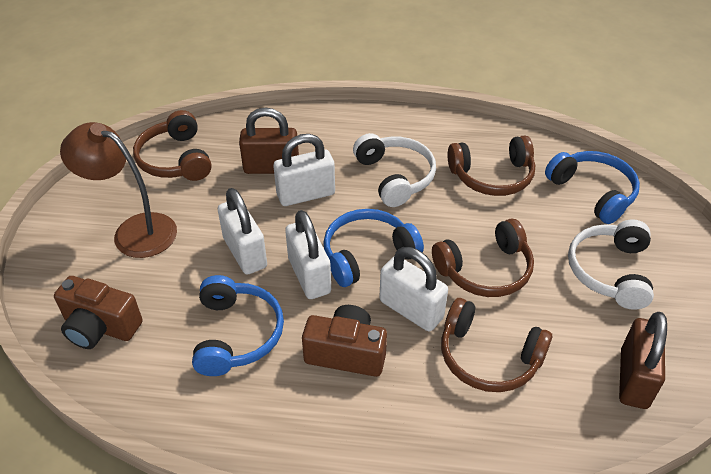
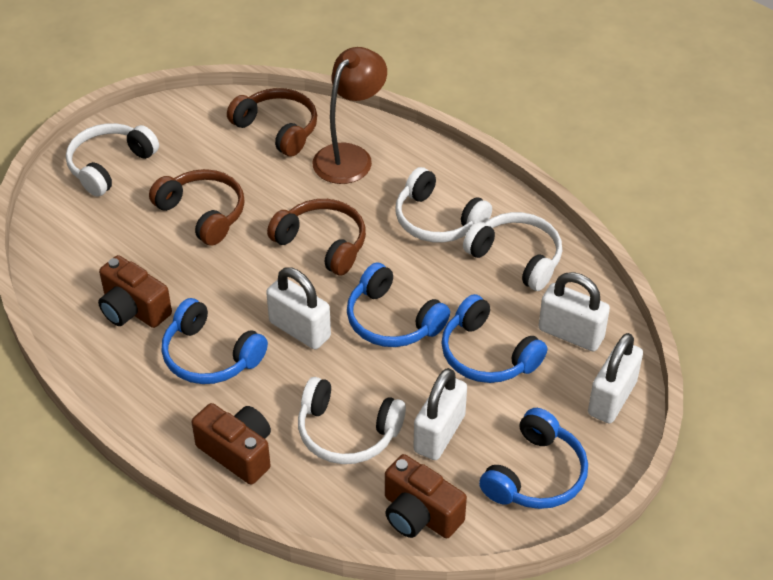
blue headphones: [192,275,284,376] [323,209,424,287] [545,151,640,224] = 3 -> [161,298,268,384] [347,263,450,347] [441,294,547,383] [479,408,588,509] = 4
brown camera: [54,276,143,349] [302,305,387,377] = 2 -> [98,255,172,328] [192,403,271,485] [385,454,467,538] = 3
brown headphones: [133,110,212,181] [432,218,534,297] [441,298,552,392] [448,136,535,196] = 4 -> [149,169,245,246] [227,88,317,157] [267,199,366,276] = 3
brown padlock: [239,107,299,174] [619,312,667,409] = 2 -> none = 0
white headphones: [353,133,436,207] [568,219,654,310] = 2 -> [66,123,159,197] [298,377,406,464] [396,167,492,243] [463,212,562,291] = 4

